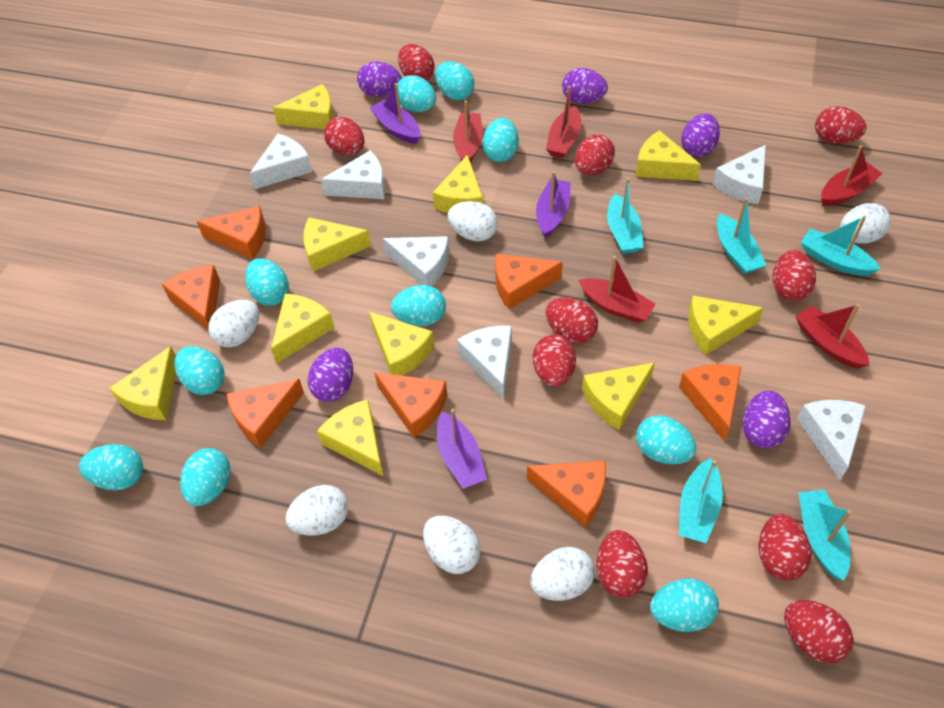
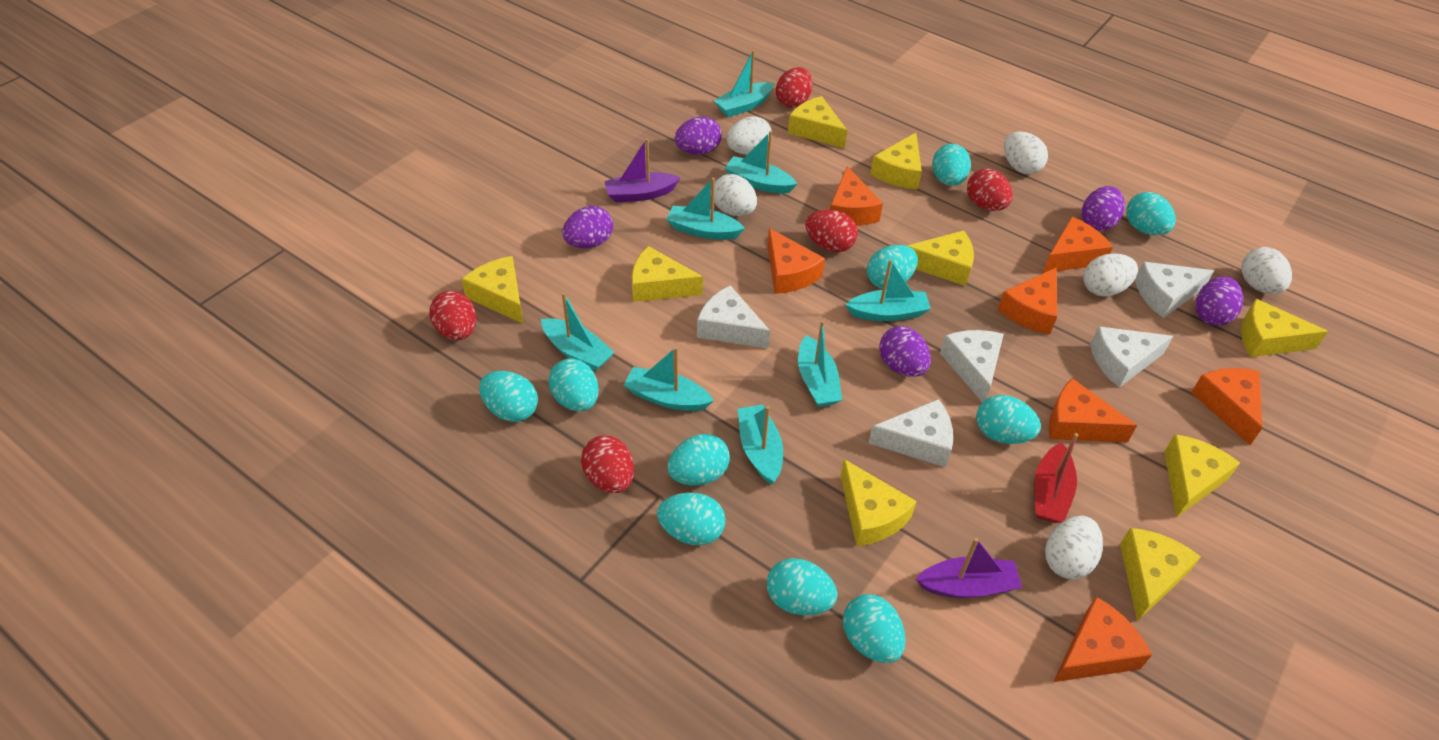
purple boat: [370,83,420,144] [437,409,487,489] [536,171,571,238] = 3 -> [604,138,681,202] [916,538,1022,598] = 2
red boat: [453,100,483,163] [546,86,581,158] [578,256,656,323] [796,304,870,369] [821,145,882,206] = 5 -> [1034,433,1078,523] = 1
red egg: [324,117,365,155] [398,44,435,81] [533,335,576,387] [546,298,598,343] [575,135,615,175] [597,530,648,598] [758,514,811,581] [773,250,816,301] [784,600,854,663] [815,106,867,144] = 10 -> [429,291,476,340] [581,435,634,493] [776,67,812,108] [805,210,858,252] [967,169,1013,211] = 5
turquoise boat: [607,178,644,254] [679,458,723,543] [717,198,767,274] [798,489,851,581] [801,216,881,276] = 5 -> [541,293,615,371] [624,347,714,411] [666,178,745,240] [714,50,774,117] [725,131,797,194] [738,404,783,484] [798,320,842,407] [845,259,931,321] = 8
white cheese: [249,134,312,189] [321,150,385,199] [383,236,449,286] [457,326,512,399] [713,145,766,205] [797,400,866,480] = 6 -> [697,285,770,349] [869,399,953,467] [940,330,1004,402] [1090,326,1173,387] [1135,262,1214,318] = 5
yellow cheese: [109,346,176,420] [271,293,334,364] [273,84,334,129] [303,217,371,271] [317,399,383,476] [369,312,434,376] [433,155,483,213] [582,362,655,430] [635,130,701,181] [688,296,764,355] = 10 -> [461,256,523,323] [632,246,703,302] [788,96,847,148] [840,459,917,546] [870,133,922,189] [907,230,974,286] [1120,528,1201,621] [1164,434,1240,518] [1241,299,1328,357] = 9

